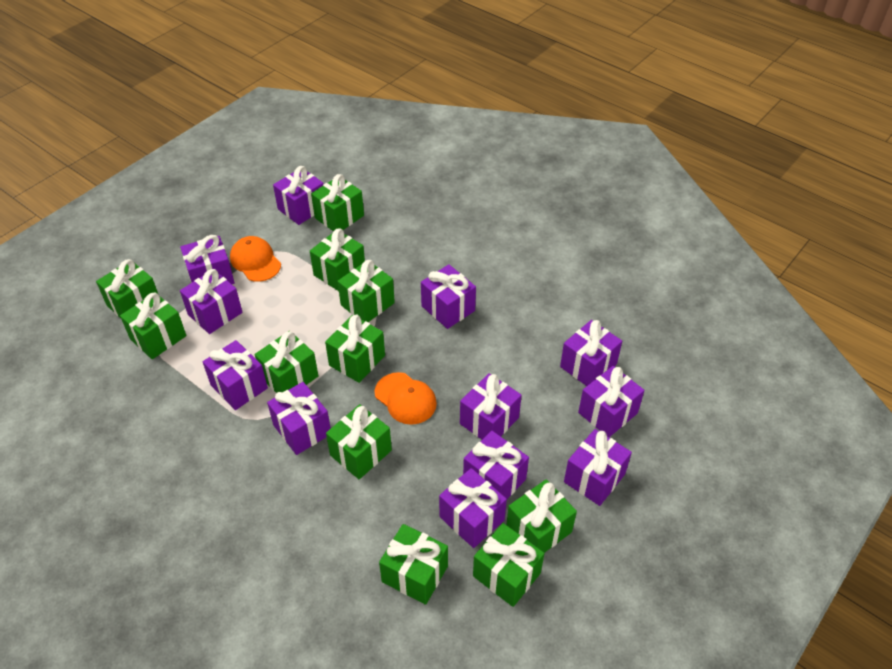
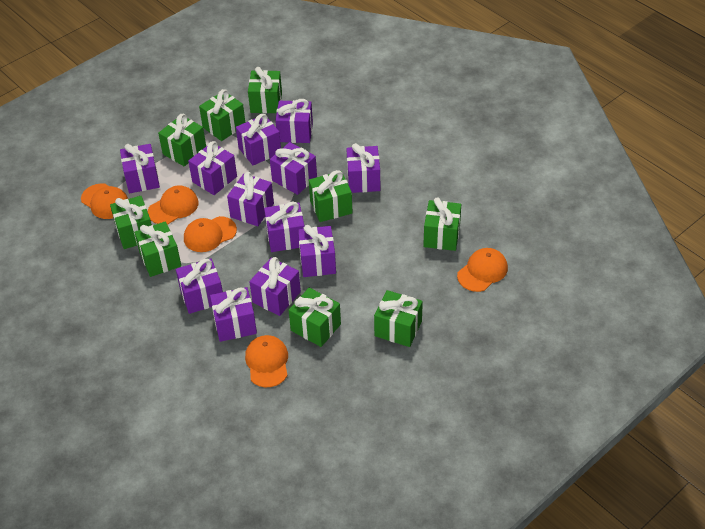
green gift: [96,259,159,318] [120,293,186,359] [255,331,318,393] [310,228,365,291] [311,174,364,231] [325,315,385,383] [326,404,392,479] [337,260,395,322] [379,524,448,605] [473,523,544,607] [506,479,577,553] = 11 -> [110,196,152,249] [134,221,181,277] [158,114,206,166] [199,89,245,141] [248,67,282,113] [289,288,341,347] [309,170,353,222] [374,290,423,347] [423,197,461,251] = 9
orange cap: [230,236,281,282] [374,372,437,425] = 2 -> [81,183,128,219] [148,185,199,225] [184,216,237,252] [245,335,288,387] [457,248,508,292] = 5

